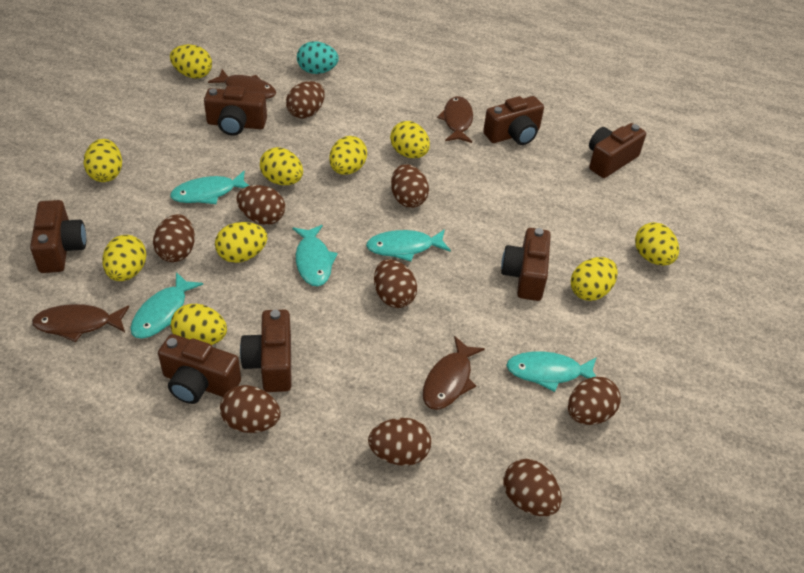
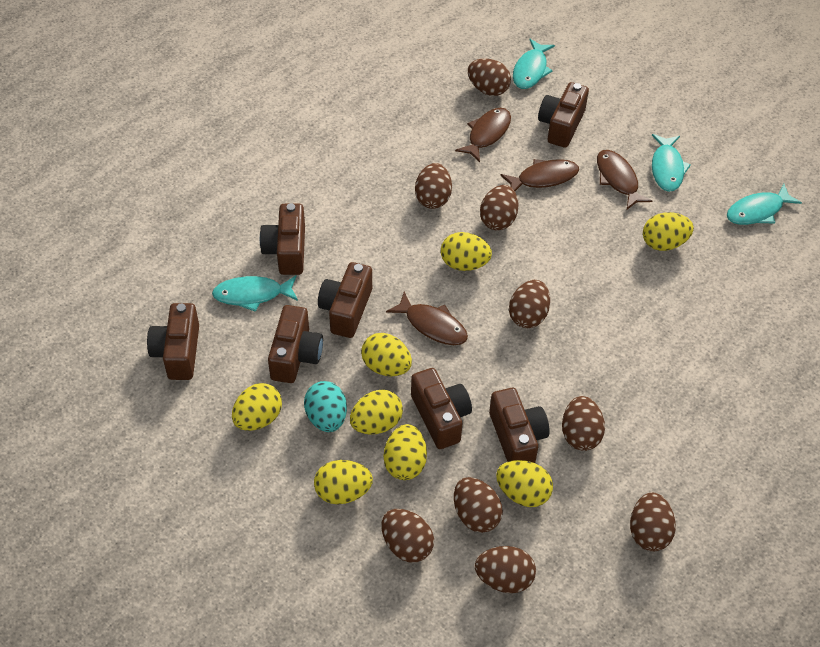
turquoise fish: [130,272,203,339] [170,171,249,204] [293,225,338,286] [366,229,451,262] [506,351,597,392] = 5 -> [212,275,298,312] [513,39,555,89] [652,134,691,192] [727,184,802,225] = 4
yellow egg: [84,139,122,182] [102,235,146,281] [170,44,212,79] [171,304,227,345] [215,222,268,263] [260,147,303,185] [329,136,367,175] [390,121,430,158] [571,257,618,301] [635,222,679,266] = 10 -> [232,383,282,431] [314,460,373,504] [350,390,403,435] [361,333,412,376] [384,424,427,480] [441,232,492,271] [496,460,553,507] [643,212,694,251] = 8

